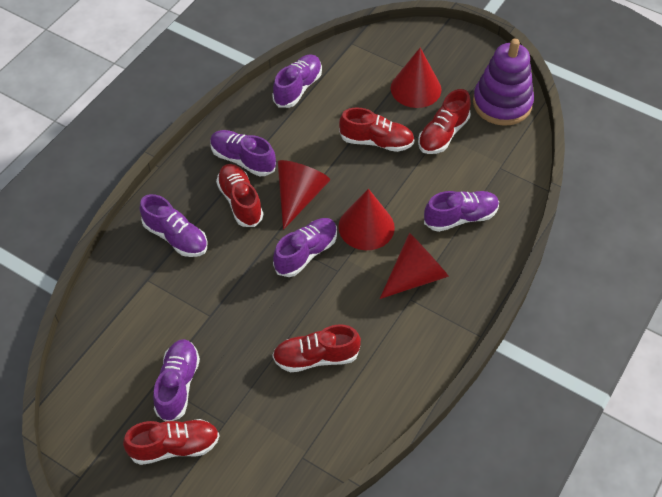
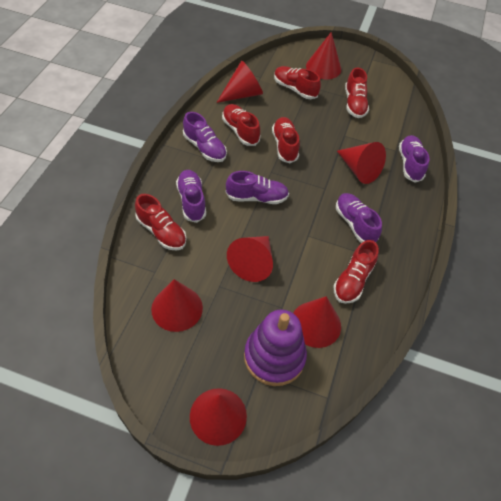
purple shoe: [140,194,207,257] [153,339,200,421] [210,130,276,176] [272,54,322,108] [273,218,337,277] [424,191,499,232] = 6 -> [176,170,206,223] [183,112,227,162] [226,171,289,204] [336,193,382,243] [399,135,429,183] = 5
red cone: [278,160,330,230] [338,189,395,250] [380,233,449,299] [391,48,441,108] = 4 -> [151,279,203,332] [190,388,247,446] [216,61,263,103] [227,236,273,282] [293,296,341,348] [306,32,341,79] [337,142,386,184] = 7
red shoe: [123,419,220,465] [216,164,263,227] [272,324,361,372] [339,107,415,152] [418,89,471,154] = 5 -> [135,194,186,250] [222,104,261,146] [272,117,300,163] [274,66,321,99] [334,240,379,304] [345,67,369,118] = 6

